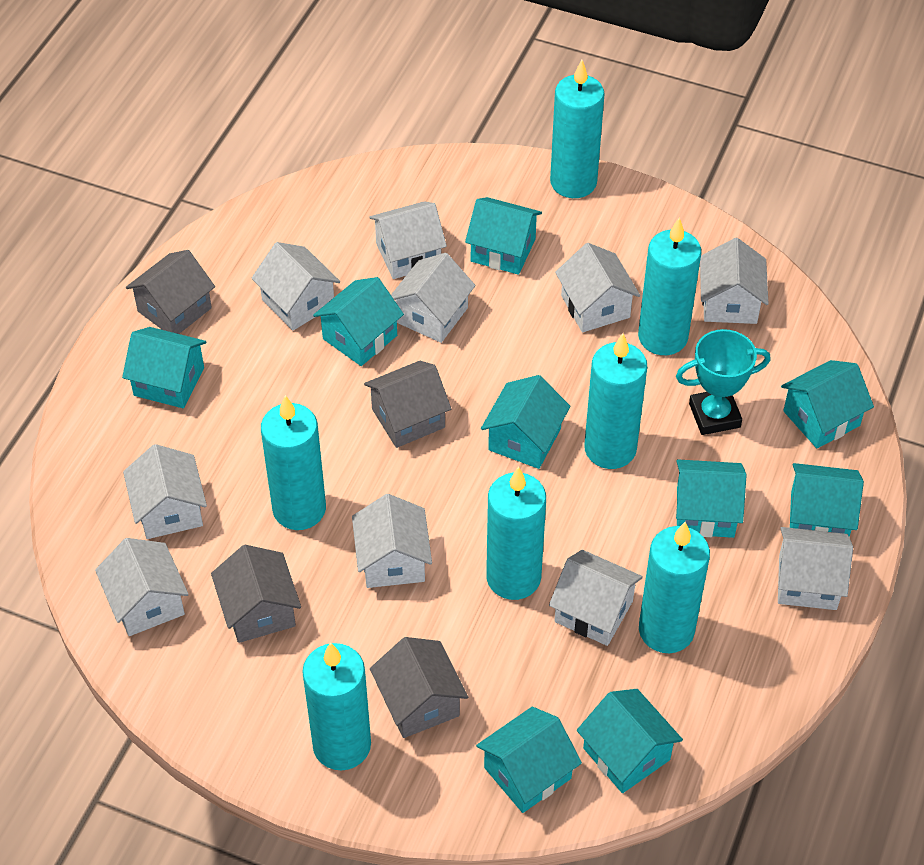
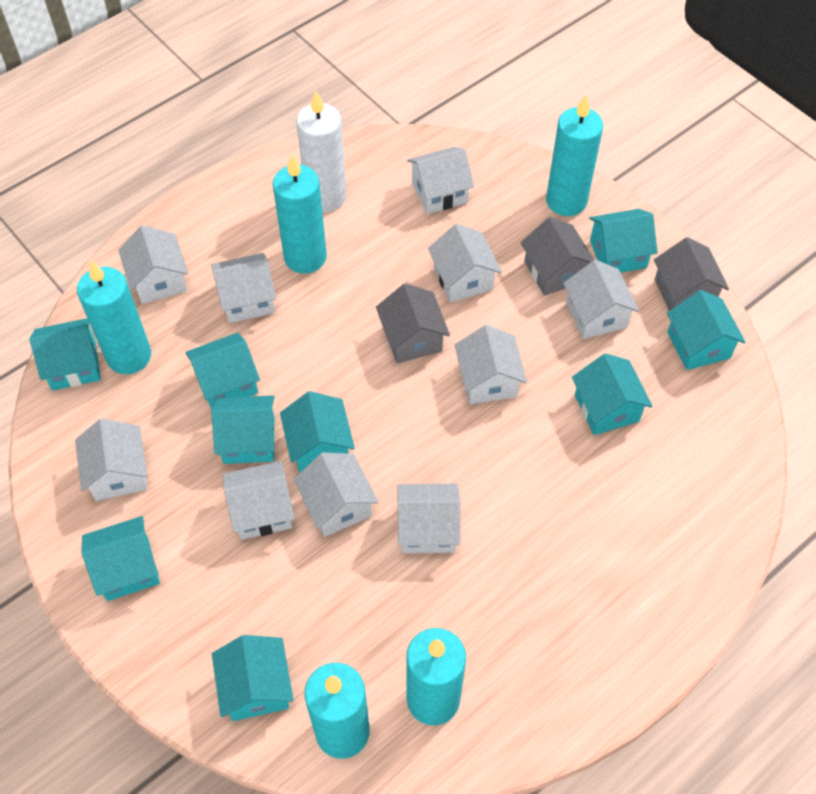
grey house: [126,250,215,334] [211,545,301,643] [364,361,452,448] [370,637,468,738] = 4 -> [376,283,450,363] [521,217,594,296] [654,237,729,311] = 3
turquoise candle: [261,395,326,530] [302,642,371,770] [486,466,546,600] [550,60,604,198] [584,333,647,469] [638,217,701,355] [639,522,710,653] = 7 -> [77,260,151,374] [272,154,327,274] [304,663,370,759] [406,628,466,726] [546,95,603,216] = 5
turquoise trophy: [676,329,771,435] = 1 -> none = 0
white candle: none = 0 -> [296,91,347,212] = 1

